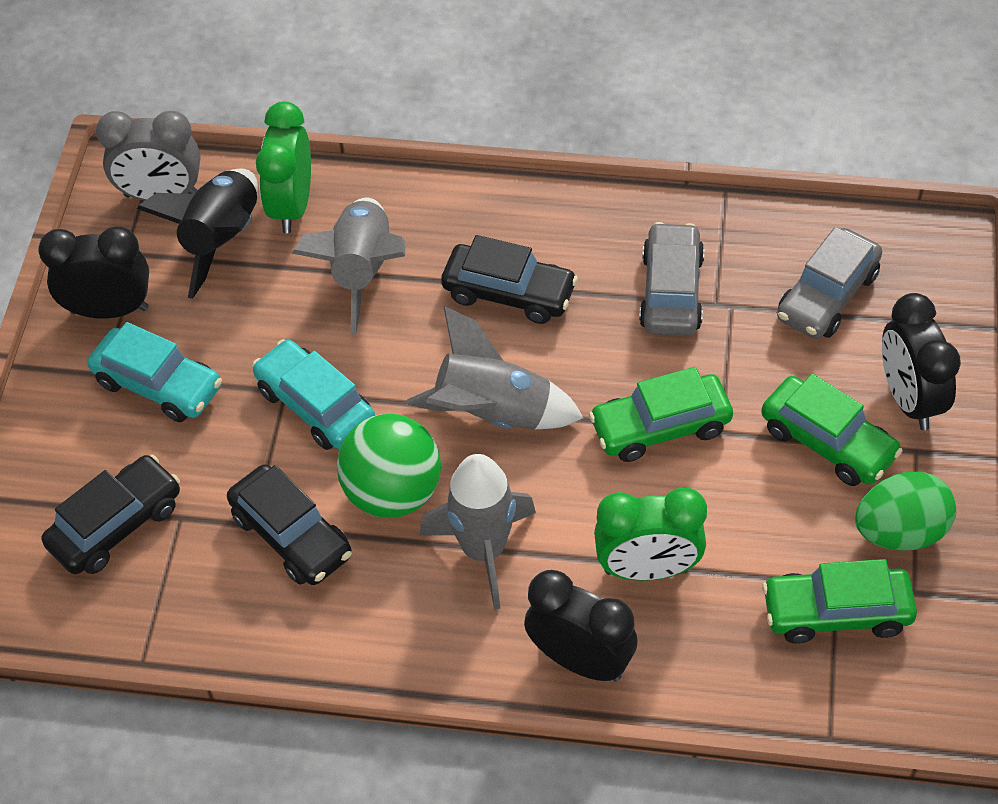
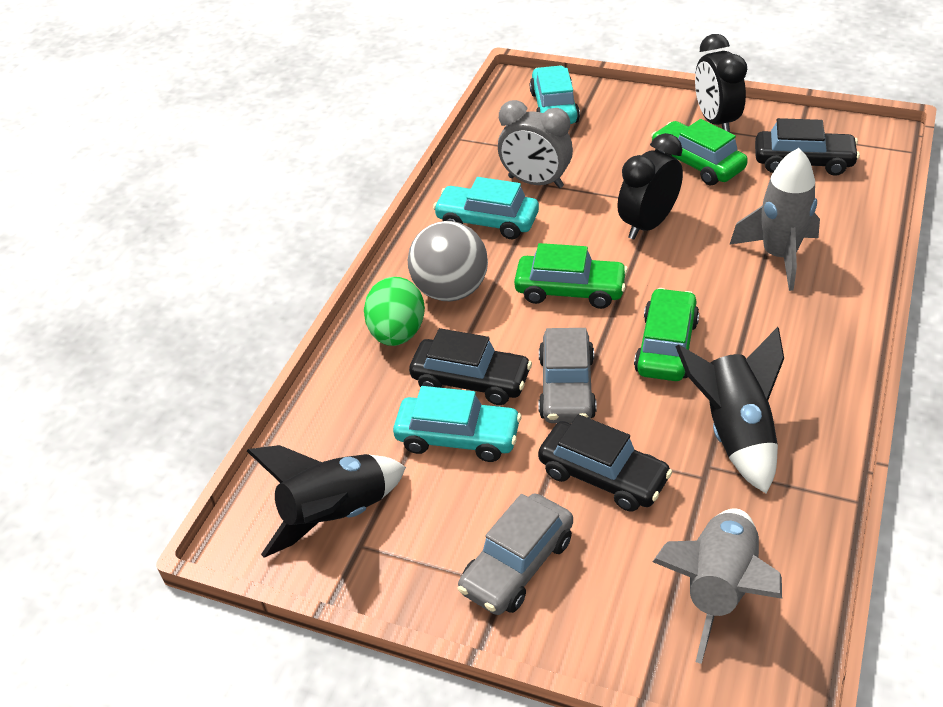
black clock: [38,226,149,319] [524,570,638,682] [882,293,961,430] = 3 -> [617,133,683,239] [695,34,747,132] = 2
black rocket: [137,169,258,299] = 1 -> [247,445,406,558] [676,327,784,494] = 2
green ball: [337,414,441,518] = 1 -> none = 0
green clock: [256,102,311,233] [594,487,707,581] = 2 -> none = 0
grey ball: none = 0 -> [408,221,488,301] = 1
grey rocket: [292,197,405,334] [406,306,584,430] [420,454,536,610] = 3 -> [652,508,782,664] [729,148,820,291] = 2
turquoise car: [87,322,222,422] [252,339,375,450] = 2 -> [393,386,521,462] [433,177,539,239] [530,65,580,124] = 3

